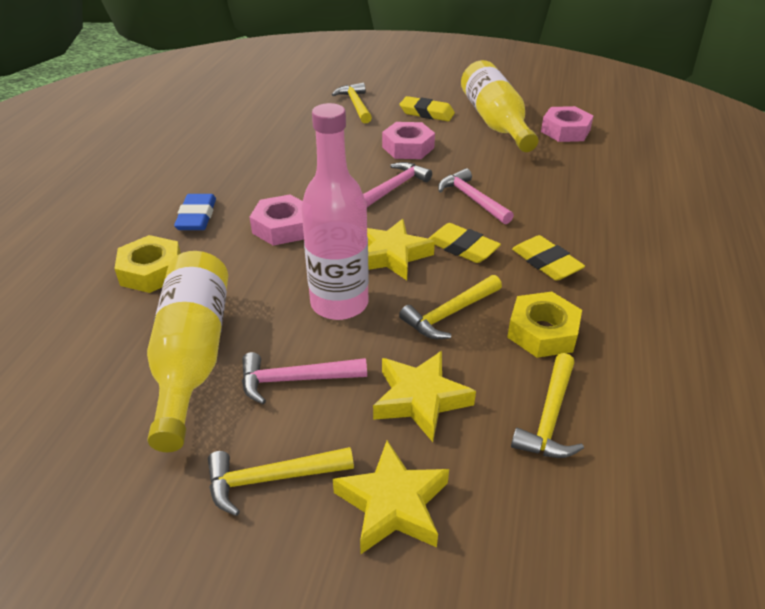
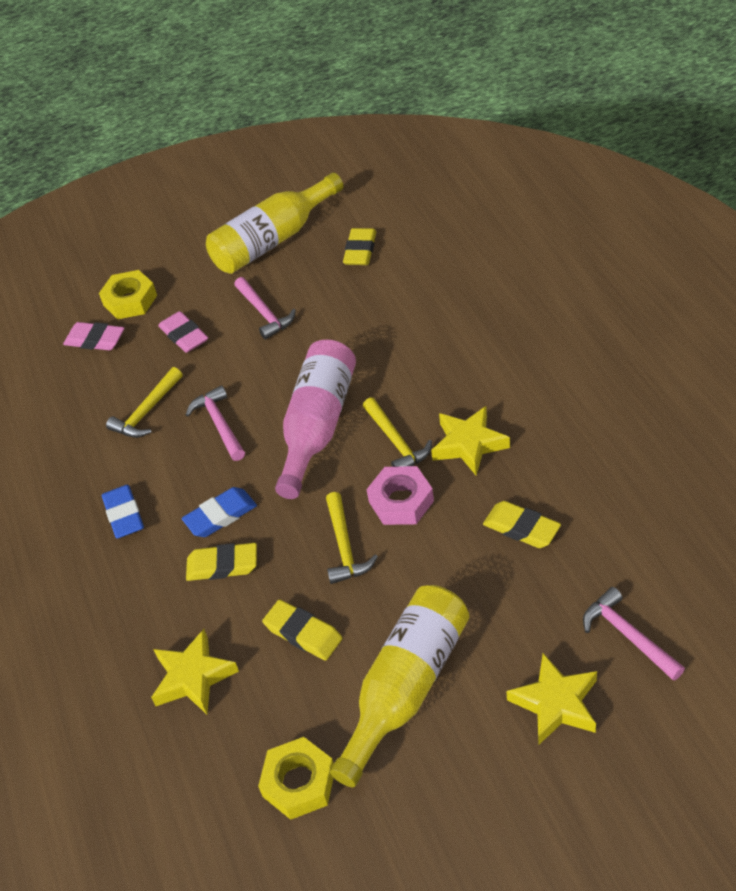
blue eraser: [174,194,216,230] = 1 -> [102,485,144,538] [182,487,257,537] = 2
pink eraser: none = 0 -> [63,322,124,351] [158,311,208,353] = 2
pink nut: [250,195,304,246] [382,122,435,159] [541,106,593,142] = 3 -> [367,466,434,525] = 1
yellow eraser: [400,96,455,121] [428,223,501,263] [512,235,585,281] = 3 -> [186,543,257,581] [262,600,342,661] [343,228,376,265] [483,501,561,548] = 4
yellow hammer: [208,447,354,516] [332,83,372,124] [399,275,502,339] [511,353,584,458] = 4 -> [106,367,183,438] [326,492,378,584] [363,398,432,467] = 3

